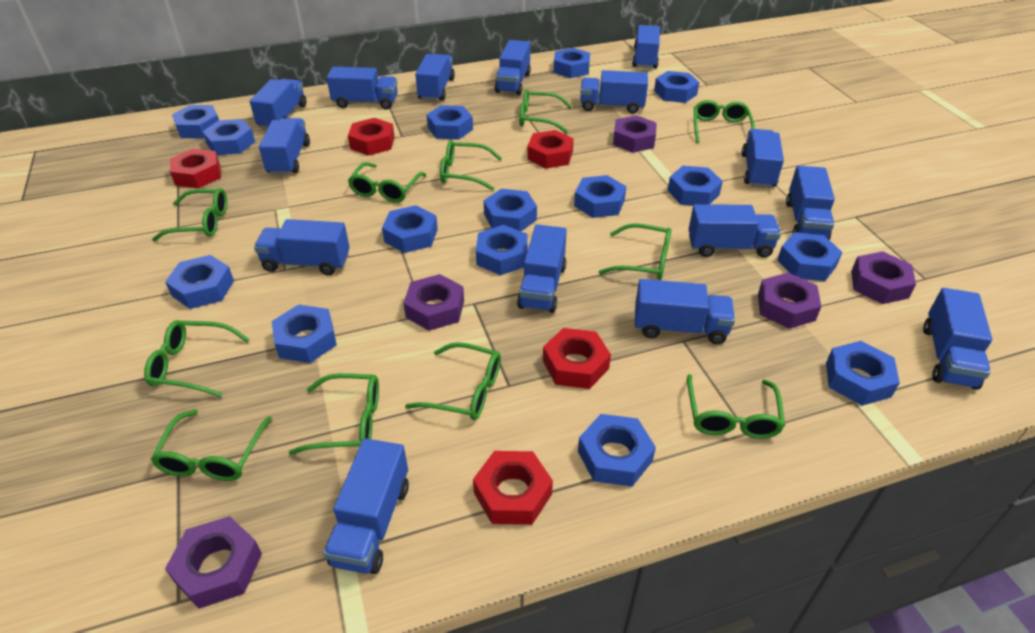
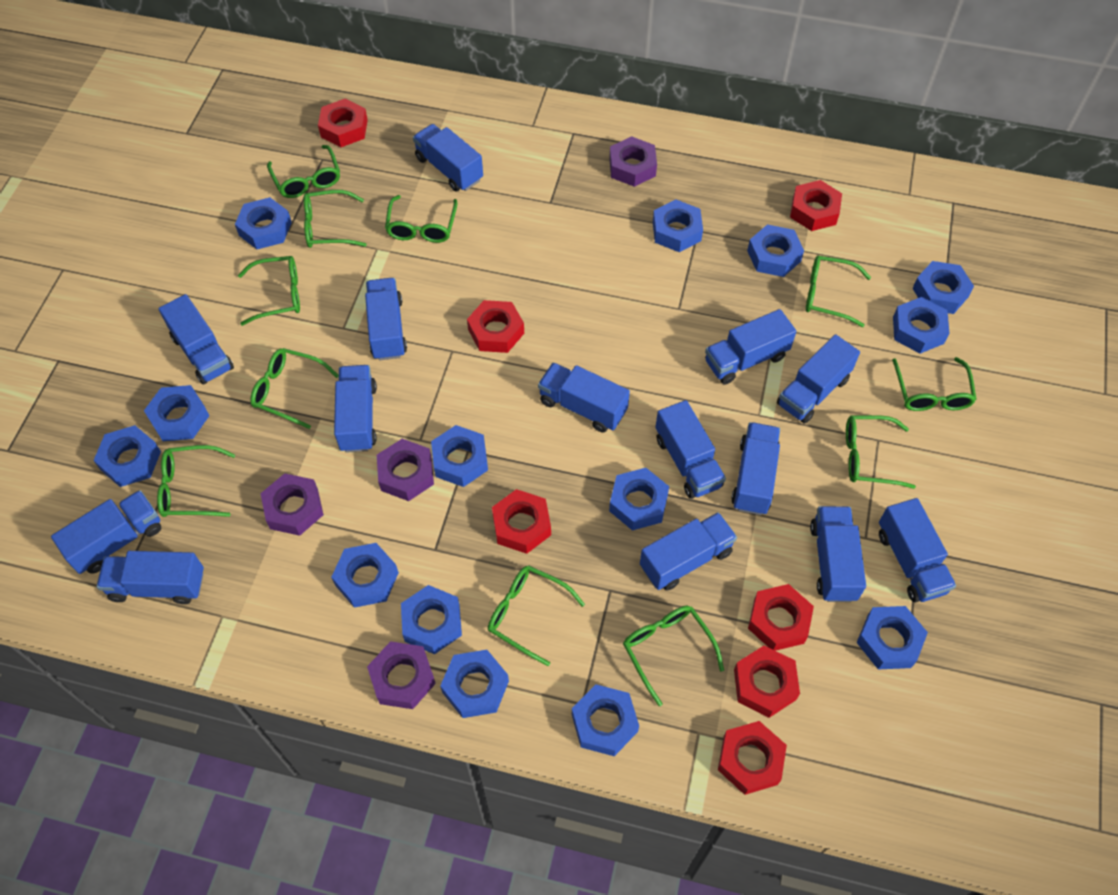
blue nut: [165,255,234,309] [172,105,219,139] [203,119,255,155] [272,304,337,363] [382,205,438,253] [427,105,473,140] [476,225,528,275] [484,189,537,231] [553,48,590,78] [574,175,626,218] [578,414,656,486] [654,71,699,103] [667,166,723,206] [777,232,842,281] [826,341,900,406] = 15 -> [93,425,161,487] [144,385,210,441] [235,197,292,249] [331,543,399,608] [401,585,462,654] [431,425,488,487] [440,650,509,718] [572,684,639,756] [609,468,669,530] [653,200,703,252] [747,224,804,277] [856,606,928,669] [893,297,949,354] [912,261,974,314] = 14
blue truck: [250,79,306,129] [254,219,350,275] [259,118,310,175] [323,438,409,574] [327,67,398,110] [415,54,455,101] [495,40,531,95] [517,224,567,313] [580,70,648,114] [632,25,660,69] [635,279,735,344] [688,204,781,258] [742,129,784,188] [786,166,835,240] [923,288,992,390] = 15 -> [51,490,161,574] [96,551,204,604] [158,294,234,384] [334,365,377,453] [365,278,407,361] [413,124,483,192] [538,363,630,433] [640,512,737,591] [655,400,726,499] [705,309,796,384] [731,422,780,515] [777,334,860,424] [810,506,866,602] [879,498,956,603] = 14
purple nut: [165,516,262,609] [404,274,464,331] [613,115,657,153] [758,273,821,329] [851,251,916,304] = 5 -> [260,473,324,536] [367,641,436,709] [377,439,434,501] [609,136,657,187] = 4
red nut: [170,149,221,189] [348,118,395,156] [473,451,553,525] [527,130,574,169] [543,328,611,389] = 5 -> [318,99,368,147] [467,300,524,353] [492,489,551,554] [718,721,787,795] [734,646,800,718] [748,584,814,651] [790,180,842,231] = 7

